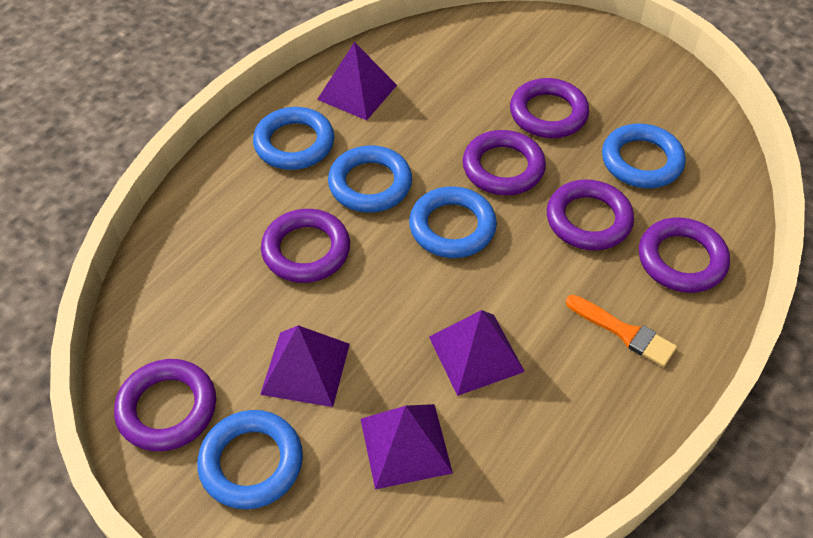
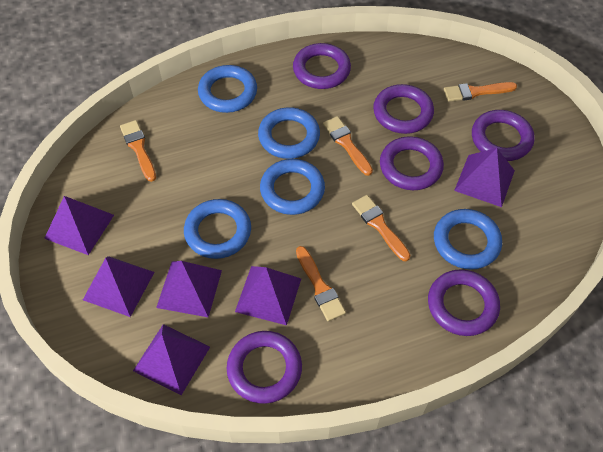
orange brush: [566,295,677,367] = 1 -> [120,120,156,182] [296,246,346,321] [323,116,373,176] [352,195,411,261] [444,82,517,102] = 5
purple pyramid: [260,325,350,407] [317,42,397,120] [361,404,453,489] [429,310,525,396] = 4 -> [44,196,114,255] [83,256,155,317] [133,324,210,395] [156,261,222,317] [235,266,301,325] [454,148,515,207] = 6

